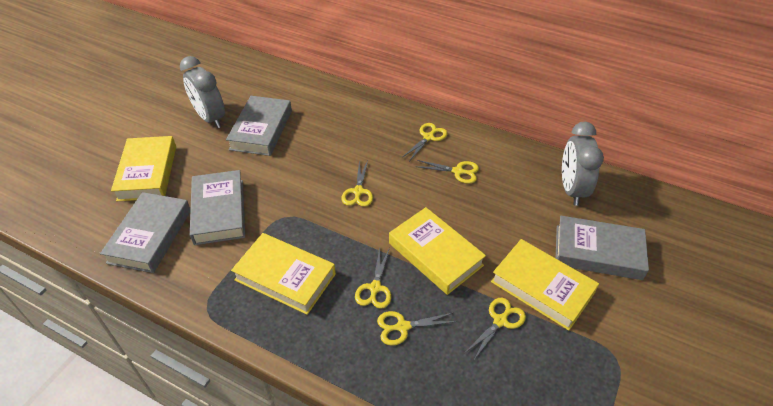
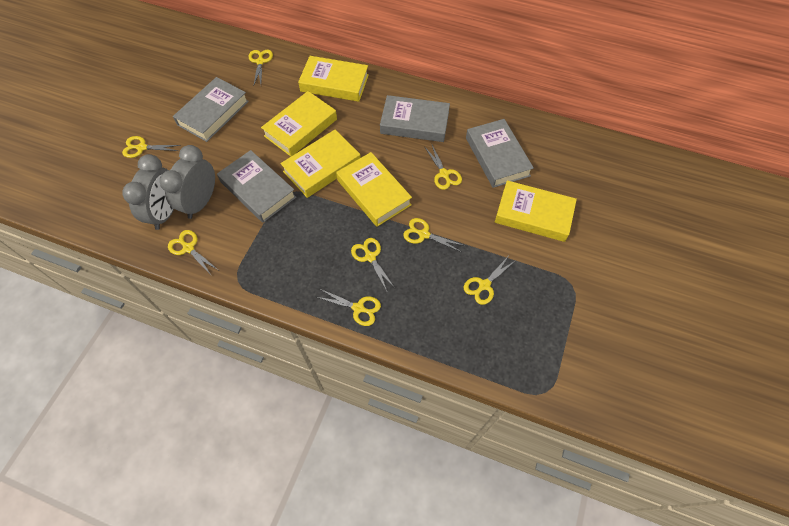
yellow book: [111,136,176,201] [231,233,336,315] [389,207,486,295] [491,239,599,331] = 4 -> [261,91,337,157] [280,130,361,198] [298,56,369,102] [336,152,412,227] [495,180,577,242] = 5
yellow scissors: [341,161,373,207] [355,248,391,309] [377,311,457,346] [403,123,448,160] [415,160,479,184] [465,298,526,360] = 6 -> [122,136,180,158] [168,230,218,275] [249,50,273,84] [317,289,381,326] [351,238,395,291] [403,218,465,252] [424,143,462,190] [464,257,516,305] = 8

